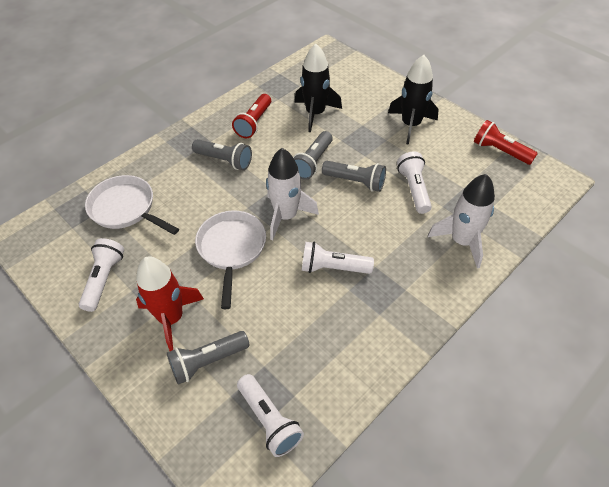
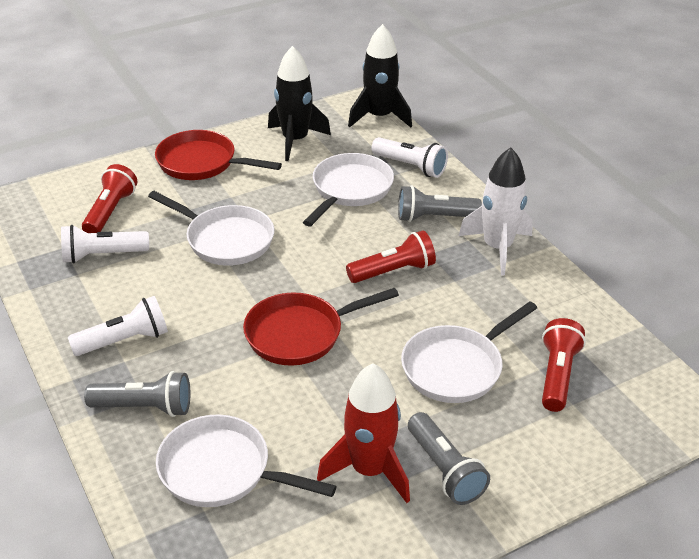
grey flashlight: [167,331,250,385] [192,139,252,170] [293,131,333,180] [322,161,386,192] = 4 -> [84,371,191,417] [398,185,482,222] [408,412,490,505] = 3
red flashlight: [232,94,271,138] [474,120,538,165] = 2 -> [82,164,137,233] [346,230,436,283] [542,318,586,412] = 3
red pan: none = 0 -> [155,130,282,180] [243,288,399,365] = 2
white flashlight: [79,238,124,312] [237,374,304,457] [302,242,374,274] [397,152,432,214] = 4 -> [61,225,149,263] [68,296,168,356] [371,137,448,178] = 3
white pan: [85,175,179,235] [195,210,266,309] = 2 -> [148,191,274,266] [156,414,337,507] [303,153,394,226] [401,301,537,403] = 4
white rocket: [266,148,319,240] [428,174,495,269] = 2 -> [459,147,533,276] = 1

